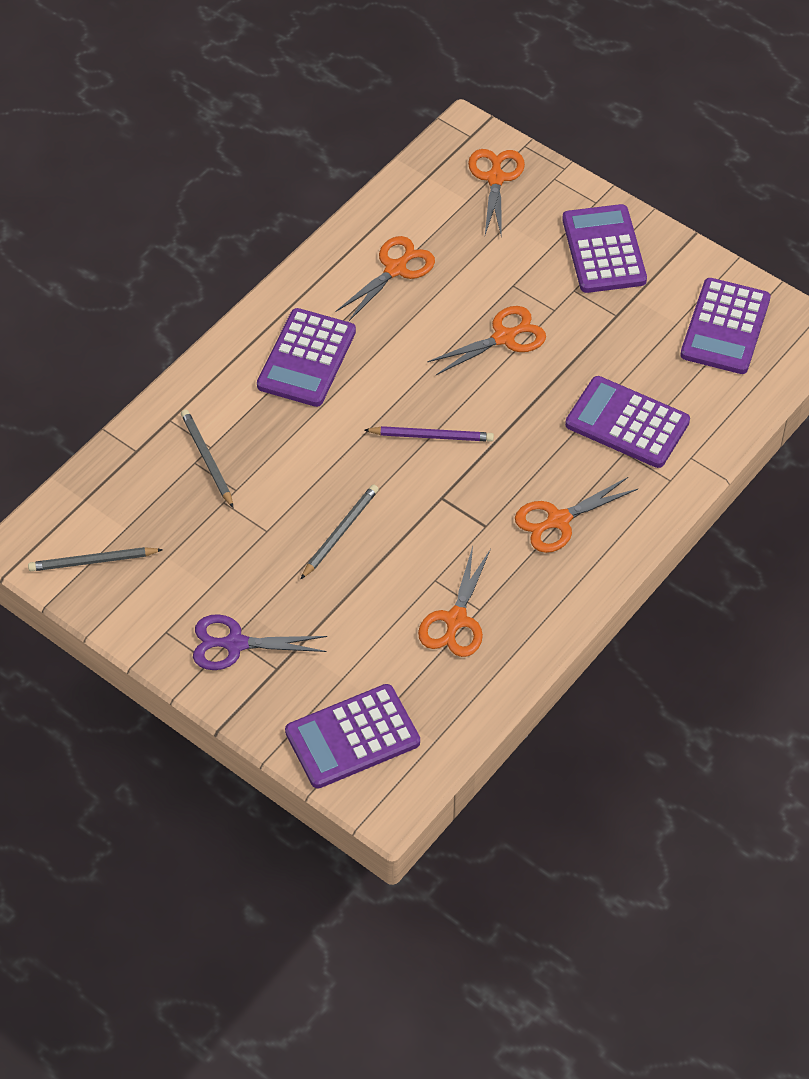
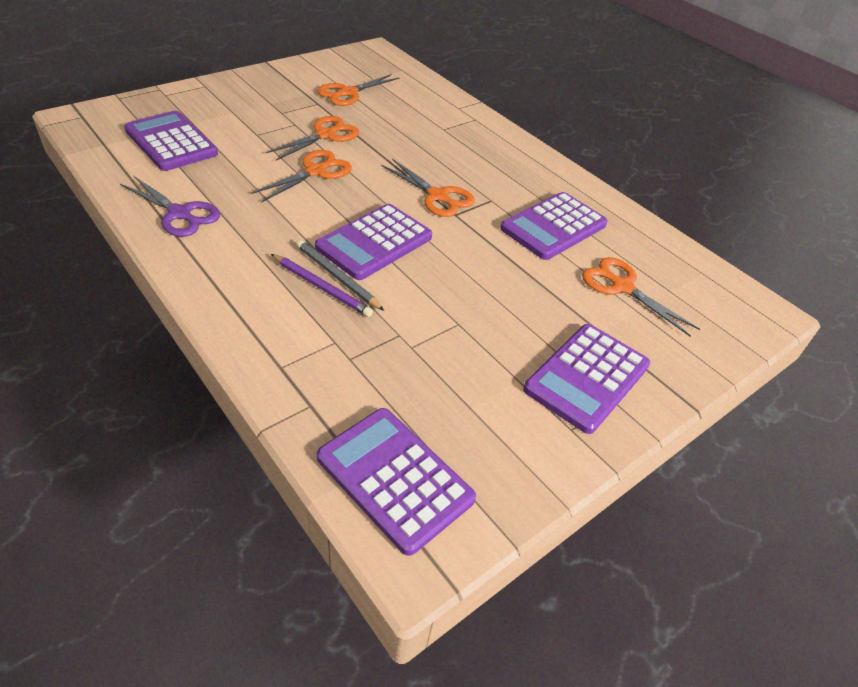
grey pencil: [28,547,163,571] [181,410,233,508] [301,485,379,579] = 3 -> [296,240,384,311] = 1

